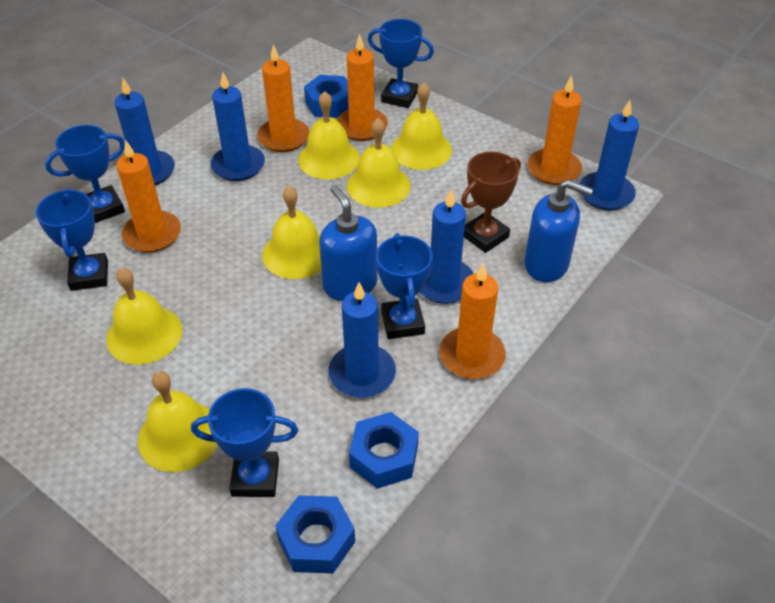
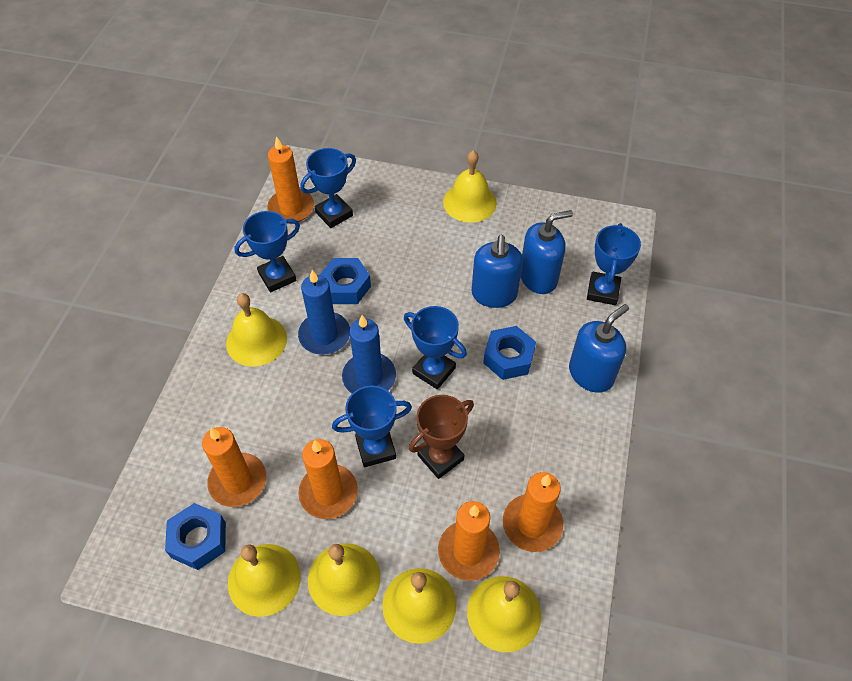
blue candle: [115,78,175,185] [210,72,265,181] [329,282,396,398] [419,190,474,304] [580,100,639,210] = 5 -> [298,270,350,355] [342,315,396,394] = 2
blue soap dispenser: [319,185,378,301] [525,179,593,282] = 2 -> [472,235,523,308] [521,210,573,294] [569,304,629,393] = 3

